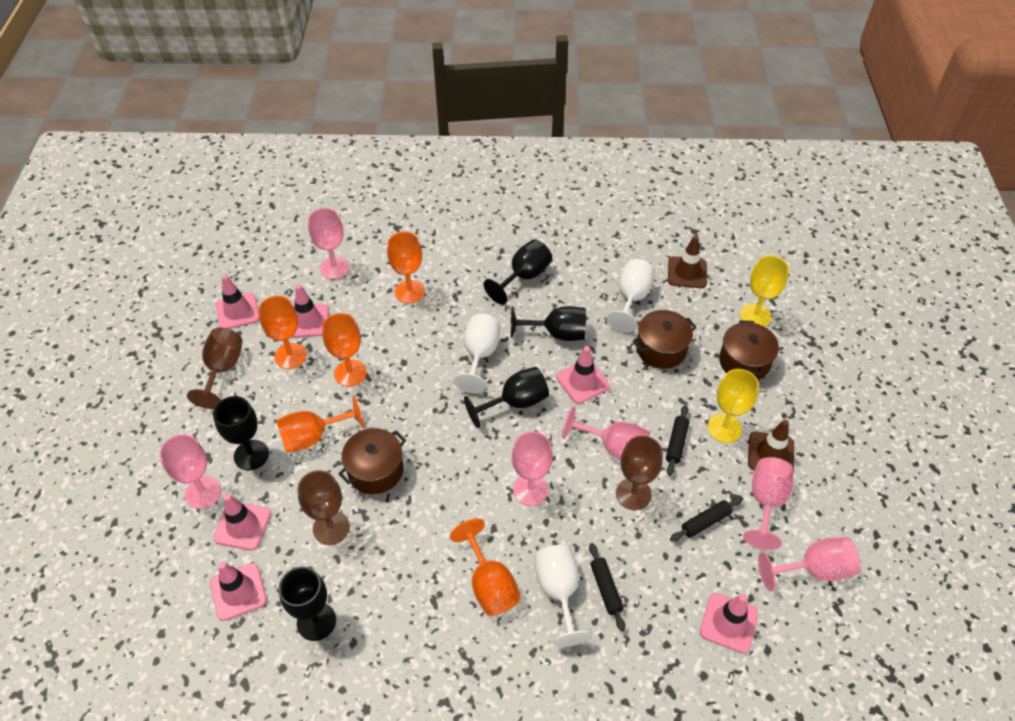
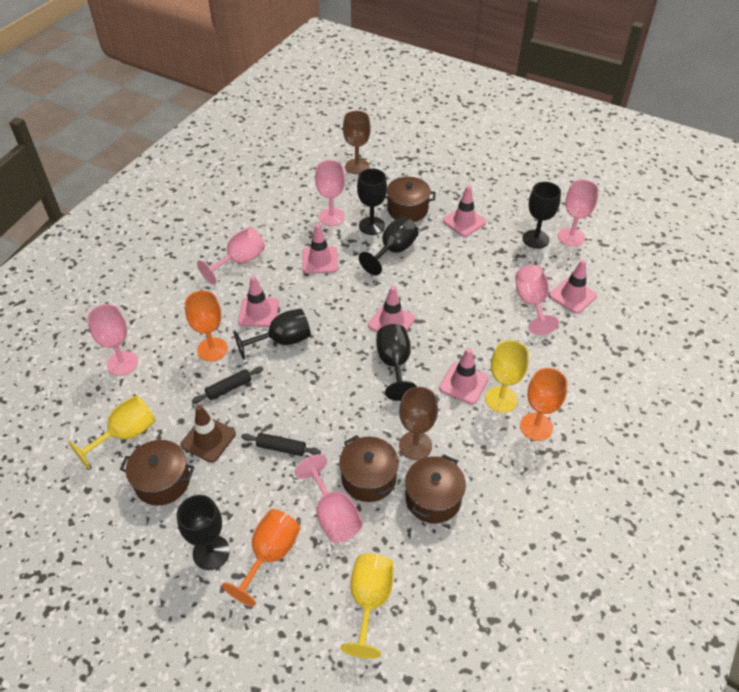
black goblet: [213,396,269,470] [279,567,336,641] [464,367,549,428] [484,239,552,305] [511,306,586,341] = 5 -> [177,495,230,570] [233,309,311,360] [357,168,387,235] [359,216,419,275] [377,324,417,401] [523,182,561,249] = 6
black rolling pin: [589,543,625,631] [666,405,689,476] [670,497,743,542] = 3 -> [192,366,263,403] [241,433,321,456] = 2
brown goblet: [187,328,243,409] [297,470,350,545] [616,436,663,510] = 3 -> [343,111,371,174] [399,387,438,460] = 2
brown pot: [338,428,406,494] [633,310,697,369] [719,320,779,380] = 3 -> [120,440,194,506] [339,435,399,502] [385,177,436,222] [405,454,466,523] = 4
brown traffic cone: [668,235,707,288] [748,420,794,470] = 2 -> [181,405,236,463] = 1
orange goblet: [258,296,307,369] [276,396,365,453] [322,313,367,387] [387,232,425,304] [450,518,521,616] = 5 -> [185,290,228,362] [222,509,300,606] [520,368,568,441] = 3
white goblet: [454,314,500,394] [534,545,592,647] [607,259,655,333] = 3 -> none = 0
yellow goblet: [708,369,759,443] [740,256,789,327] = 2 -> [68,395,156,469] [341,553,394,659] [485,340,529,413] = 3

